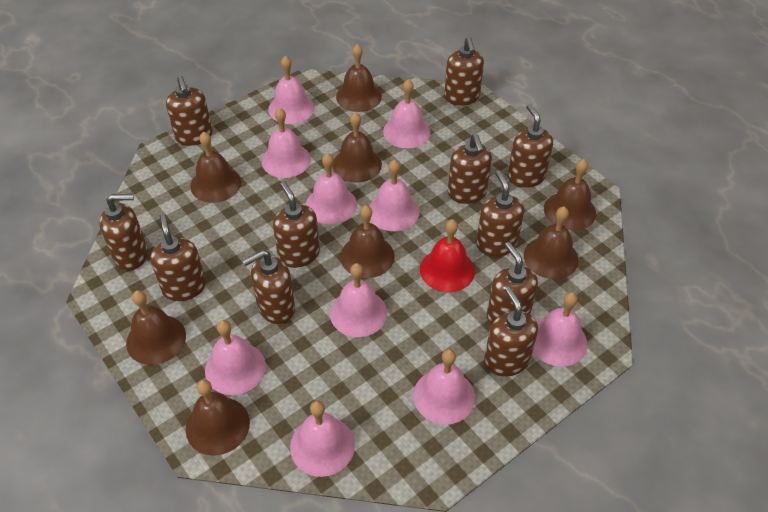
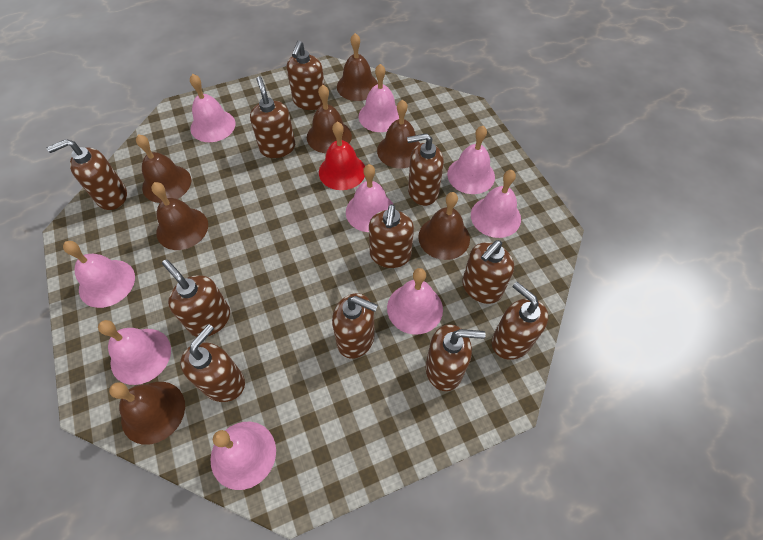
brown bell: [126,290,186,365] [186,379,250,456] [190,132,241,203] [333,112,382,183] [336,44,382,112] [340,205,395,278] [524,207,578,279] [544,159,596,231] = 8 -> [109,382,185,445] [136,134,191,203] [151,182,208,250] [307,85,352,153] [337,33,378,101] [377,100,420,168] [418,192,470,260] = 7
pink bell: [205,320,266,395] [262,108,311,178] [268,56,315,124] [290,400,355,477] [306,153,357,224] [330,263,387,337] [369,160,420,231] [383,79,431,148] [413,349,475,425] [533,292,588,367] = 10 -> [63,241,135,308] [98,320,171,385] [190,74,235,142] [210,422,276,490] [346,164,394,232] [359,64,399,132] [387,268,443,335] [447,126,495,194] [471,170,521,238] = 9

